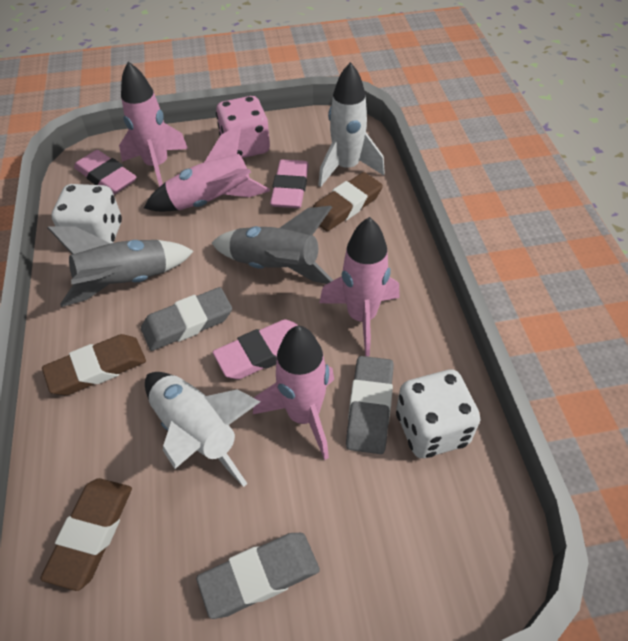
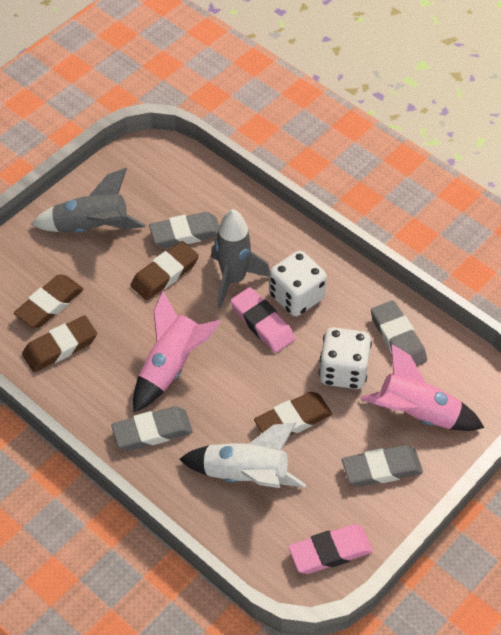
brown eraser: [40,478,132,591] [42,334,146,395] [313,172,383,231] = 3 -> [14,274,84,328] [22,315,97,372] [130,241,199,301] [254,392,332,436] = 4
grey eraser: [141,287,232,351] [196,533,320,619] [346,356,394,454] = 3 -> [111,406,193,450] [149,212,219,248] [342,445,423,487] [371,300,427,366] = 4
pink dice: [216,96,270,158] = 1 -> none = 0
pink eraser: [74,150,137,195] [213,319,298,379] [270,159,309,208] = 3 -> [230,287,295,353] [288,524,373,574] = 2
pink rocket: [119,62,188,187] [144,124,270,212] [253,326,334,460] [319,217,400,356] = 4 -> [133,291,221,412] [360,344,484,431] = 2
white rocket: [145,372,260,487] [318,62,385,187] = 2 -> [180,422,306,488] = 1

